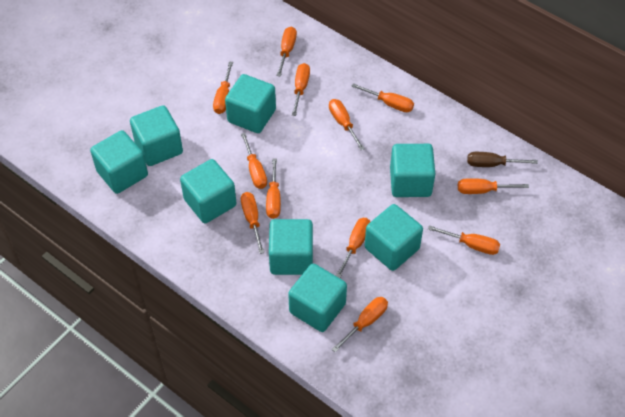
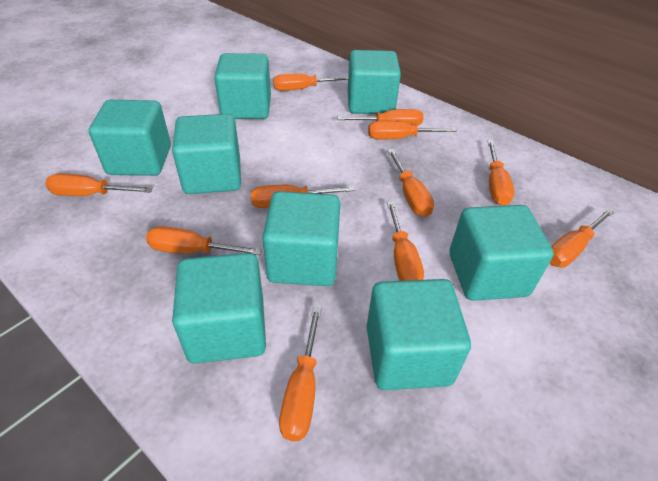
brown screwdriver: [467,152,538,167] = 1 -> none = 0
orange screwdriver: [213,62,233,114] [241,133,267,189] [241,192,264,254] [266,158,281,219] [277,27,297,77] [292,63,310,116] [329,99,365,150] [332,297,388,352] [336,218,370,278] [351,83,414,112] [428,225,500,255] [458,178,529,194] = 12 -> [45,173,153,196] [146,226,262,255] [251,185,354,208] [273,73,348,91] [279,307,322,441] [337,109,423,126] [368,121,457,139] [387,149,434,217] [387,201,424,281] [488,140,514,206] [550,209,614,268] = 11

